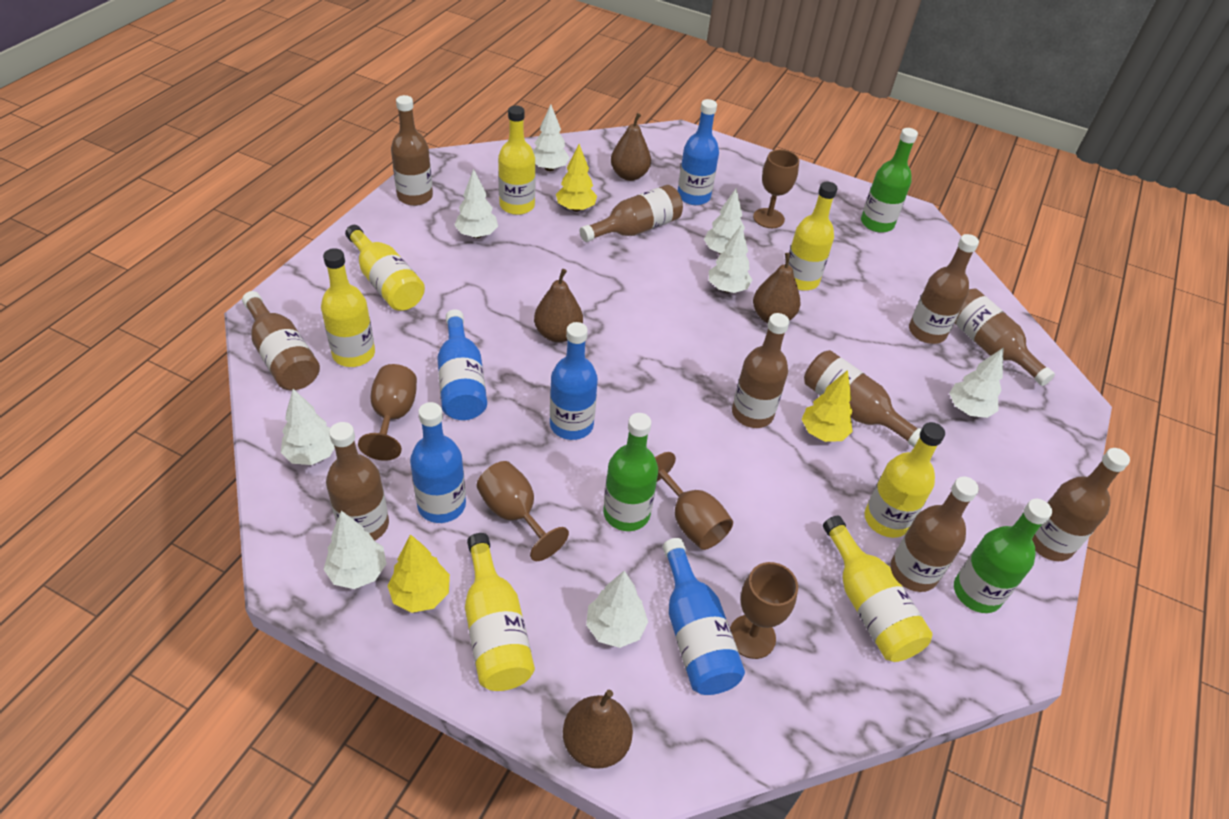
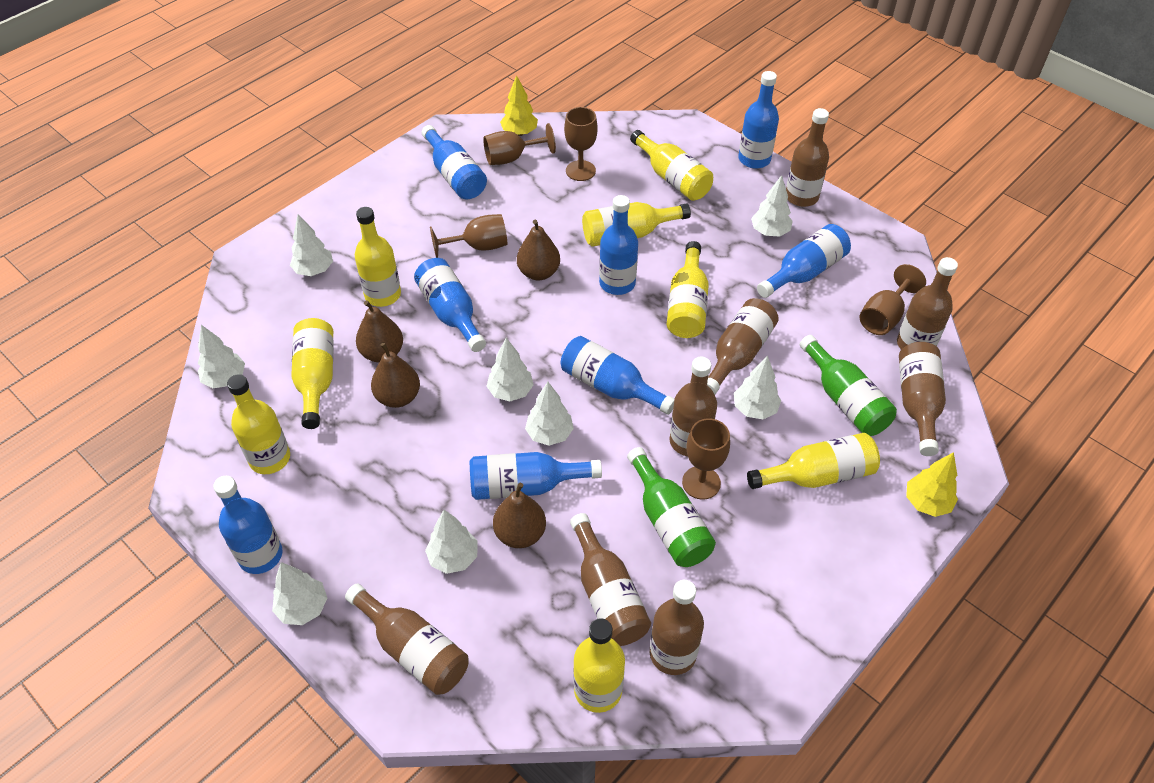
blue bottle: [410,402,466,523] [437,309,487,420] [550,322,598,440] [663,538,745,695] [678,99,719,205] = 5 -> [213,476,283,574] [414,258,486,352] [422,125,487,199] [470,452,602,500] [561,336,674,415] [599,195,638,295] [738,71,779,169] [757,224,851,298] = 8
brown bottle: [242,291,320,390] [326,422,389,541] [391,95,433,206] [580,185,683,242] [732,313,790,428] [804,350,922,447] [890,477,979,592] [909,234,979,344] [955,289,1055,386] [1032,448,1130,561] = 10 -> [345,584,469,695] [570,513,651,646] [650,580,704,675] [670,357,717,456] [707,298,779,395] [786,108,829,207] [897,257,958,350] [899,342,946,456] = 8
green bottle: [603,413,658,531] [861,128,918,233] [954,499,1052,613] = 3 -> [627,447,716,567] [800,335,897,436] = 2
yellow bottle: [321,248,375,367] [345,225,425,311] [465,533,535,691] [498,105,535,215] [788,181,838,291] [823,516,933,662] [865,422,945,538] = 7 -> [227,374,290,474] [291,318,334,429] [355,207,401,307] [573,618,625,713] [582,202,691,247] [630,130,713,201] [667,241,709,338] [747,433,880,489] = 8
yellow tree: [387,534,450,613] [556,144,597,212] [801,370,853,442] = 3 -> [500,75,538,136] [906,452,958,517] = 2

